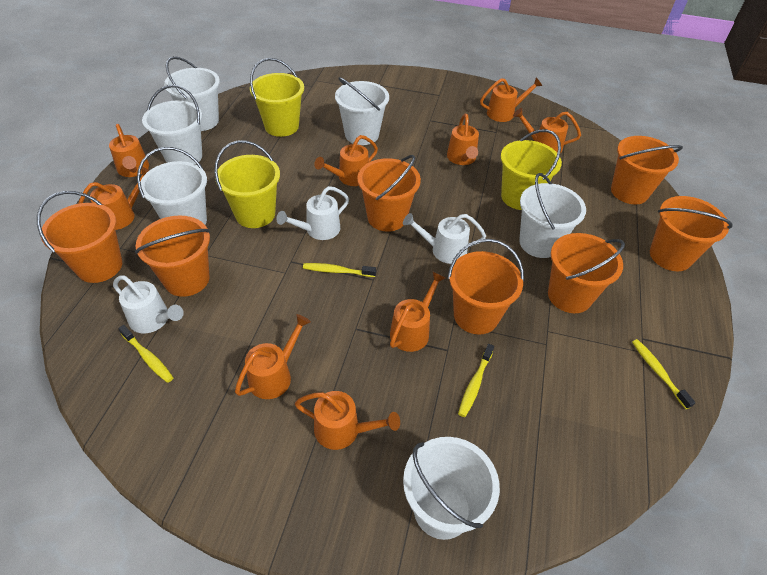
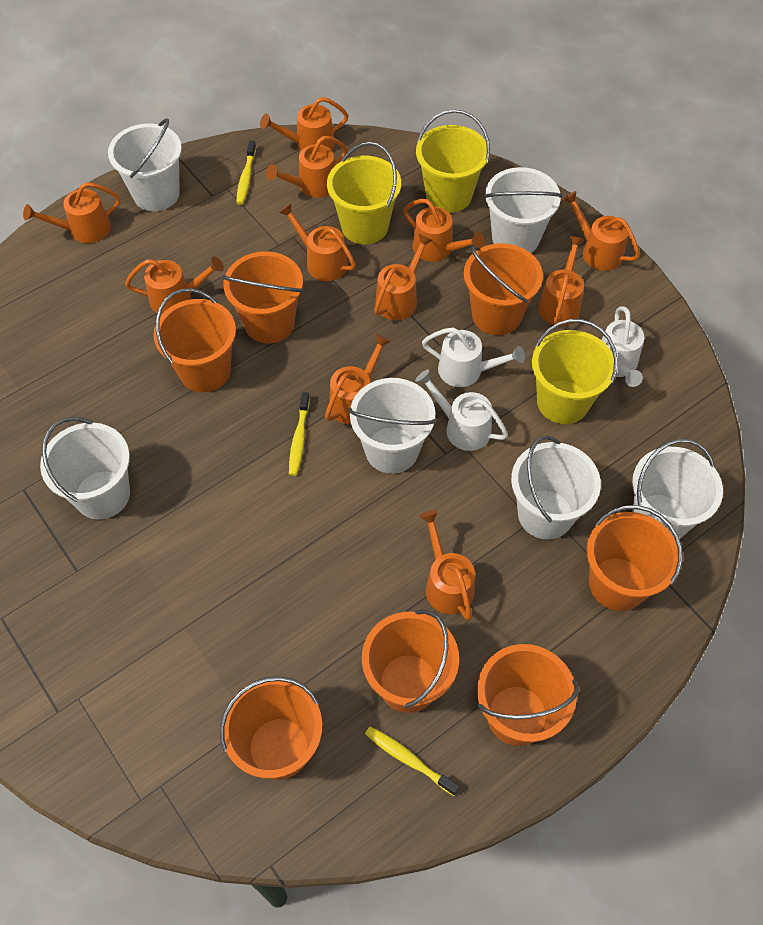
orange watering can: [78,167,150,230] [109,124,149,177] [235,314,311,399] [295,391,400,450] [314,135,378,186] [390,271,445,352] [447,114,479,165] [480,77,542,122] [513,108,581,154] = 9 -> [23,182,121,243] [125,257,224,315] [260,97,349,151] [266,136,348,198] [279,203,356,281] [325,334,391,424] [374,234,433,320] [403,199,484,262] [420,510,475,621] [538,236,585,326] [562,191,640,271] = 11
yellow toothbrush: [118,325,173,383] [303,263,376,277] [458,344,494,417] [632,339,696,409] = 4 -> [236,141,256,205] [289,392,310,476] [365,726,460,796] = 3

